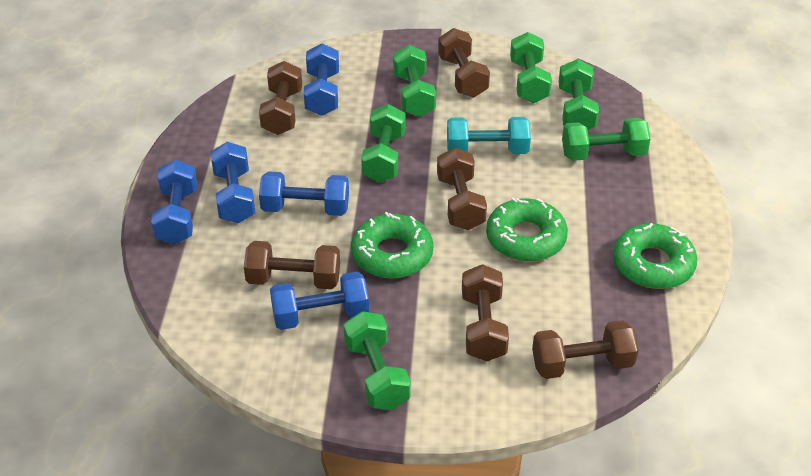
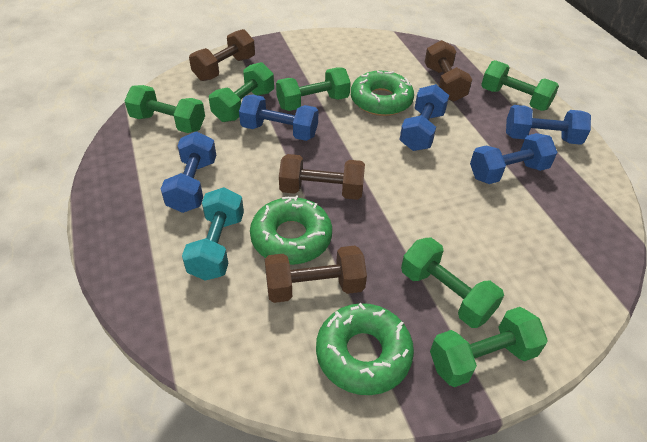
brown dumbbell: [244,241,340,289] [259,61,302,135] [437,147,487,230] [438,28,490,97] [462,264,509,361] [532,320,639,379] = 6 -> [189,29,255,81] [265,246,367,303] [279,154,365,200] [425,40,472,102] = 4

